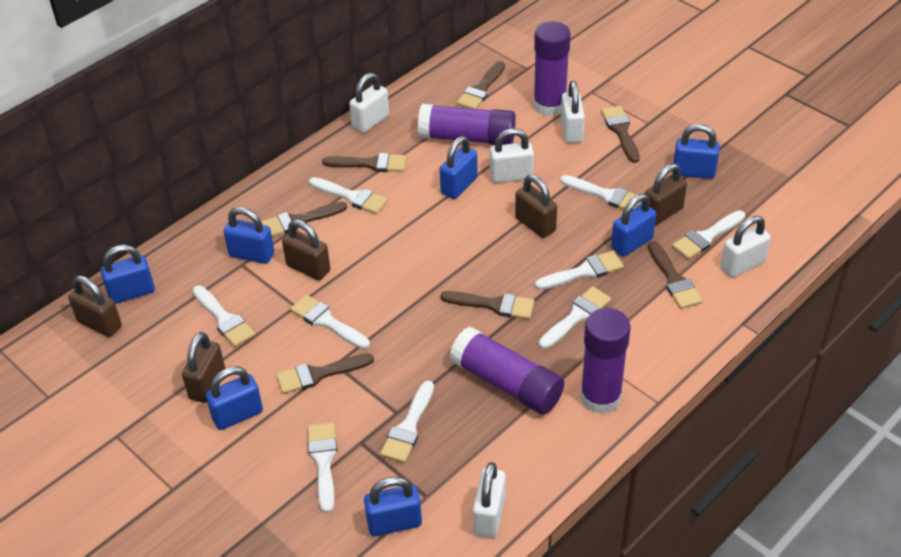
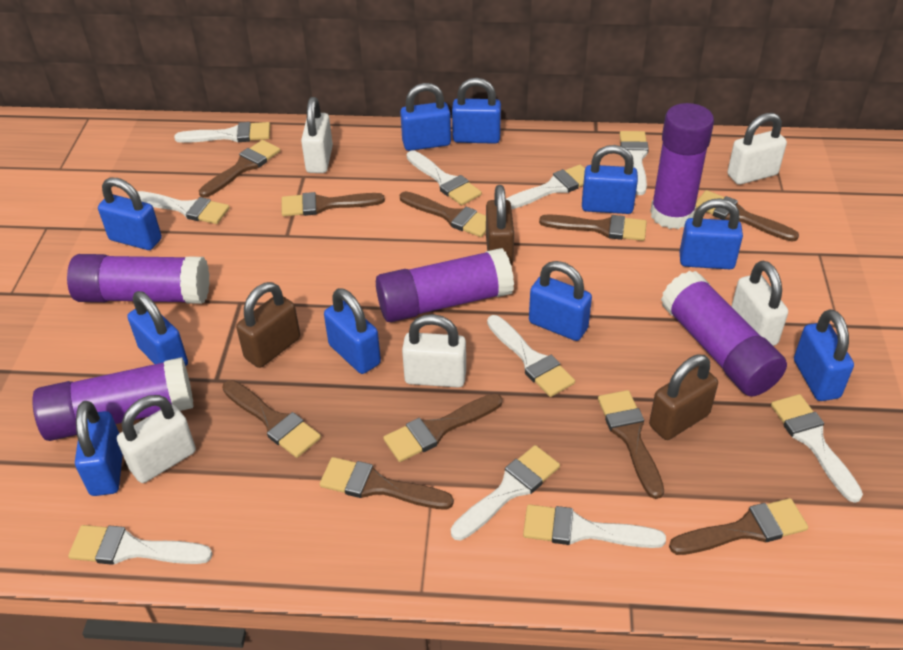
blue padlock: [100,245,155,304] [206,366,263,430] [224,207,274,264] [364,476,422,536] [440,136,478,199] [611,194,656,257] [673,124,719,179] = 7 -> [75,401,123,496] [98,177,162,250] [127,291,188,366] [324,288,381,374] [400,83,451,151] [452,78,501,144] [529,261,592,341] [582,145,638,214] [680,198,743,269] [794,309,854,401] = 10
brown brush: [261,202,347,237] [276,353,374,394] [322,153,407,172] [441,291,534,319] [457,61,505,109] [601,106,640,163] [648,241,703,309] = 7 -> [199,140,280,198] [222,380,321,458] [282,192,385,216] [320,457,454,509] [383,393,502,462] [400,191,486,237] [539,214,647,241] [598,390,664,499] [669,498,808,555] [696,190,799,242] = 10
brown padlock: [68,275,122,337] [182,332,225,403] [282,219,330,280] [515,175,557,238] [645,163,687,225] = 5 -> [236,282,300,368] [486,185,514,266] [649,355,718,440] = 3
purple glue stick: [418,104,516,145] [450,327,564,415] [533,21,571,116] [580,308,631,414] = 4 -> [32,357,194,441] [67,254,210,304] [376,248,514,322] [650,103,714,229] [661,271,787,396] = 5
white brush: [193,285,255,347] [290,294,370,349] [307,423,337,513] [309,177,388,214] [380,381,434,463] [535,251,624,290] [539,286,611,349] [560,175,642,209] [672,210,745,259] = 9 -> [68,525,212,565] [137,191,230,224] [174,122,270,143] [407,150,482,205] [451,445,560,541] [487,315,575,397] [506,165,585,209] [523,504,666,548] [620,131,649,195] [771,394,863,503] = 10

